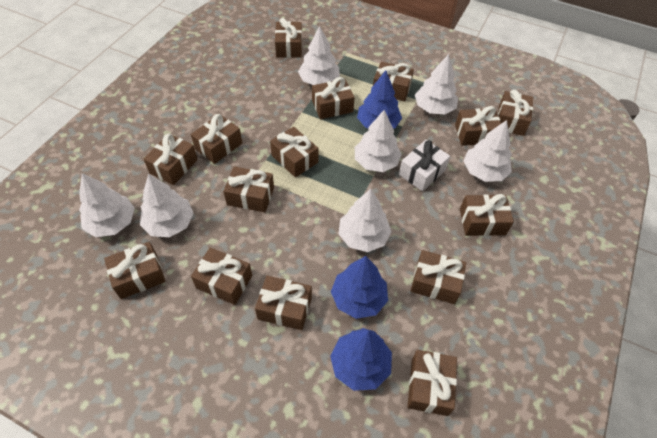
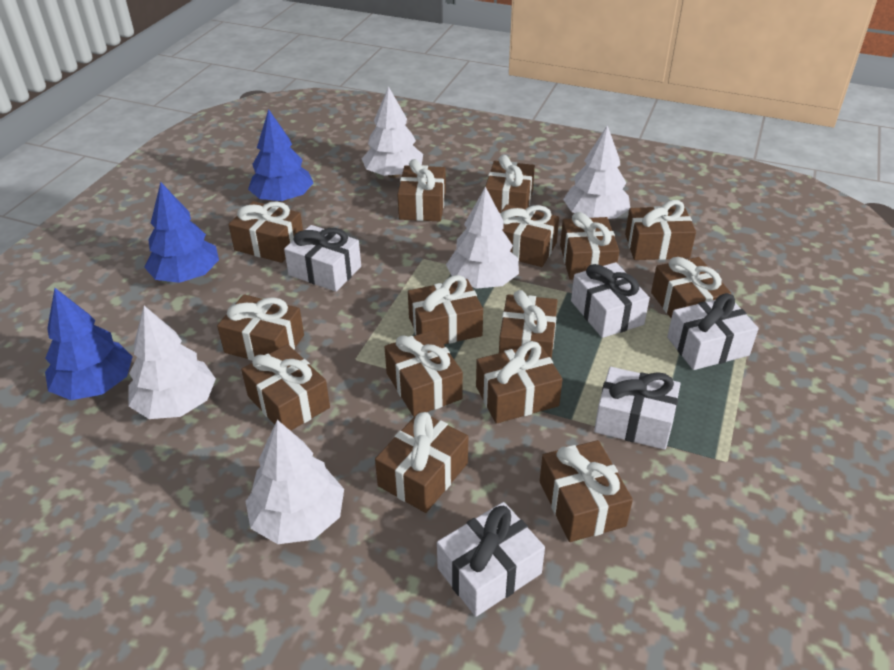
white gift: [399,140,450,191] = 1 -> [284,225,361,292] [437,502,545,617] [571,262,650,338] [594,367,680,450] [667,293,759,370] = 5
white tree: [79,173,135,237] [140,174,194,237] [298,26,340,85] [339,189,392,252] [355,110,402,172] [415,54,458,114] [463,120,512,182] = 7 -> [128,306,216,419] [245,420,344,544] [361,86,423,178] [446,187,519,289] [563,125,630,219] = 5

